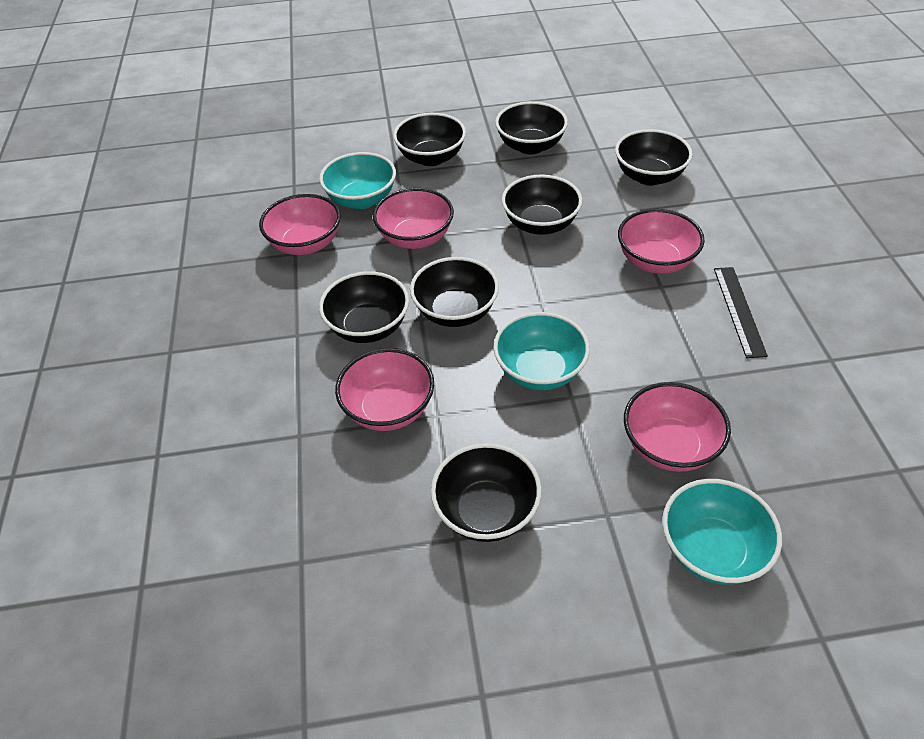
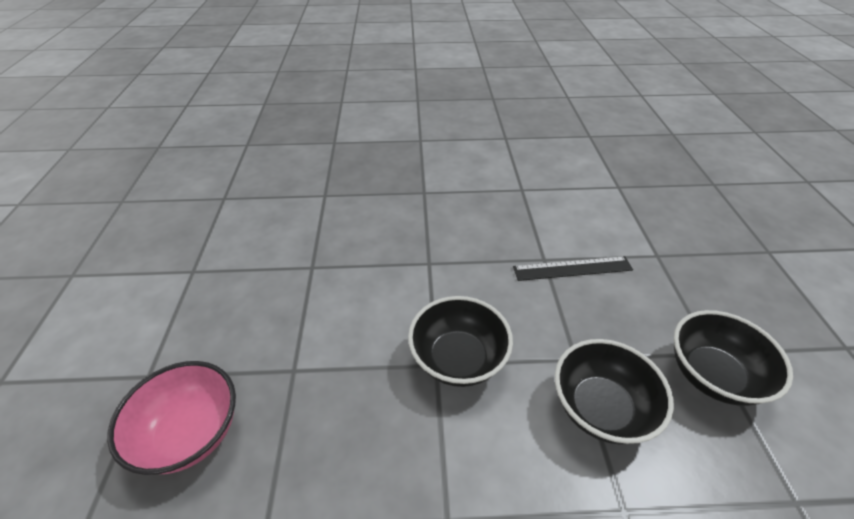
black bowl: [319,271,409,343] [393,113,466,166] [410,257,499,327] [431,443,542,542] [495,101,568,155] [502,174,582,235] [615,129,693,186] = 7 -> [408,296,513,387] [555,339,674,444] [674,310,793,406] = 3
pink bowl: [259,194,341,255] [335,348,434,431] [373,188,454,249] [618,209,705,274] [624,382,731,472] = 5 -> [107,361,236,475] = 1
turquoise bowl: [319,152,396,209] [493,312,590,390] [662,479,782,585] = 3 -> none = 0

